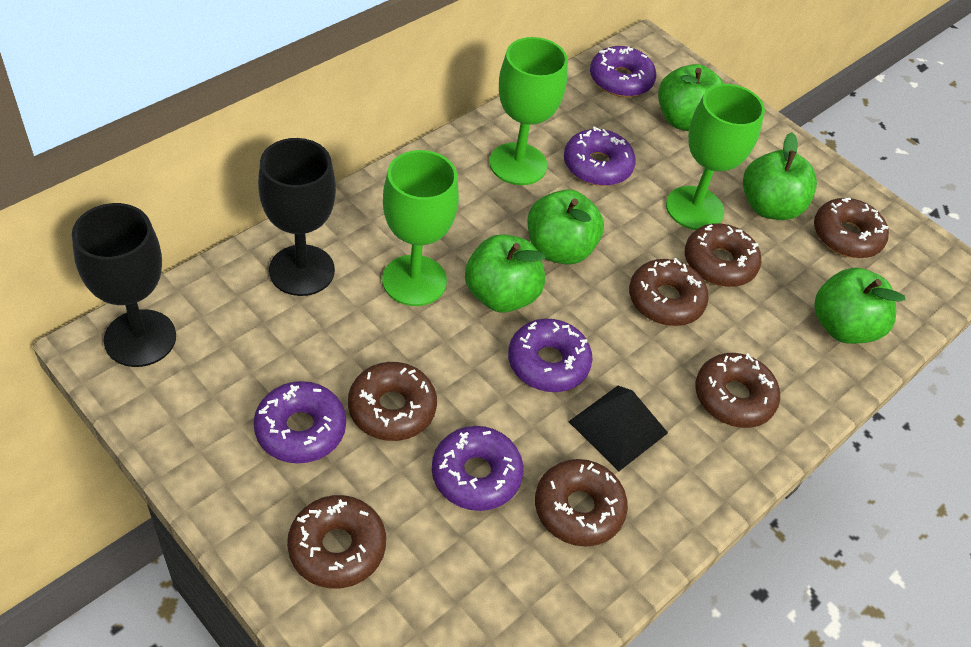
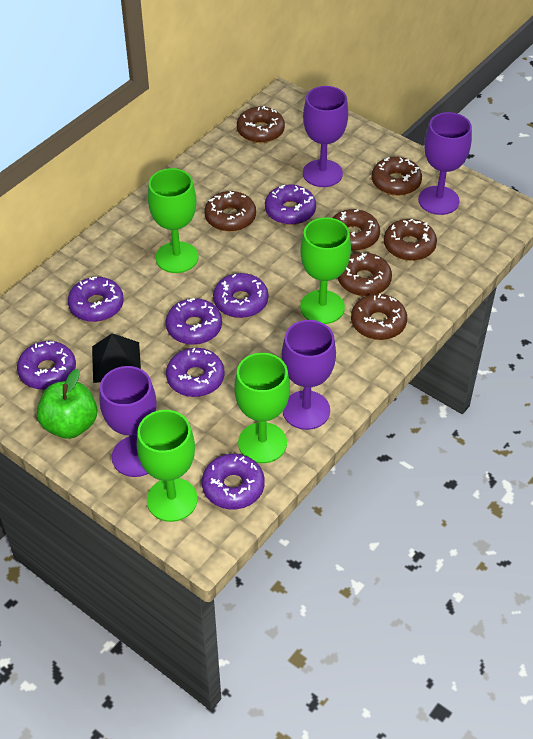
black goblet: [72,203,176,367] [258,138,336,296] = 2 -> none = 0
green apple: [465,234,546,313] [528,189,604,265] [658,64,724,131] [743,132,817,220] [814,268,905,344] = 5 -> [37,369,97,439] = 1
green goblet: [382,150,459,306] [490,37,568,185] [666,84,765,230] = 3 -> [137,410,198,522] [148,168,199,273] [235,353,290,463] [300,217,351,324] = 4
purple donut: [254,381,346,464] [432,426,523,511] [508,319,593,392] [564,127,636,186] [590,46,656,97] = 5 -> [17,341,76,390] [68,277,124,322] [166,298,222,345] [166,348,225,397] [202,454,265,509] [213,273,269,318] [265,185,316,225] = 7
purple goblet: none = 0 -> [99,366,157,477] [282,320,336,430] [303,86,348,187] [418,112,472,215] = 4

